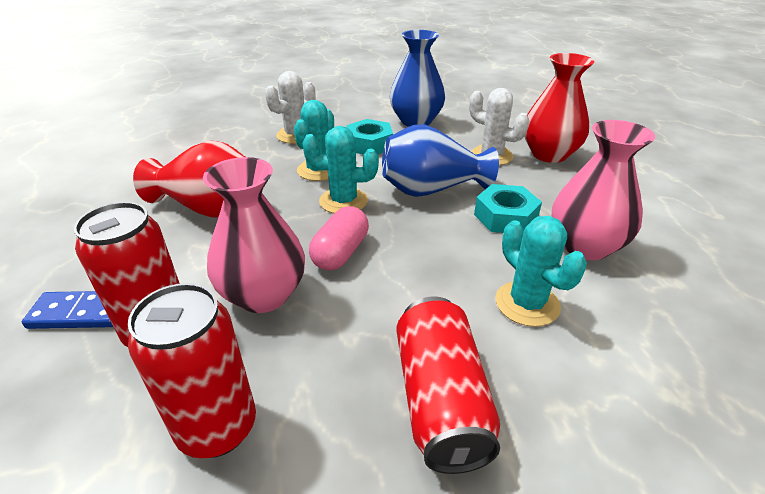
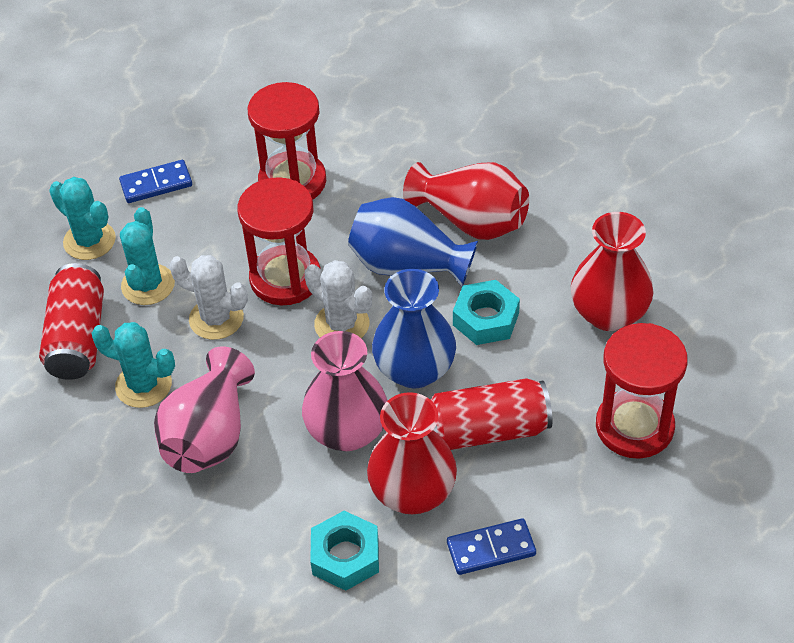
blue domino: [22,291,113,329] = 1 -> [119,160,192,203] [447,518,536,575] = 2
pink capsule: [309,206,369,271] = 1 -> none = 0
red can: [74,202,180,347] [128,283,256,458] [397,296,500,474] = 3 -> [39,263,104,380] [431,378,552,450] = 2
red hourglass: none = 0 -> [237,177,321,305] [248,82,326,199] [596,323,688,459] = 3
red vase: [133,141,245,218] [524,53,594,163] = 2 -> [367,392,457,514] [403,162,529,240] [571,212,654,331] = 3

